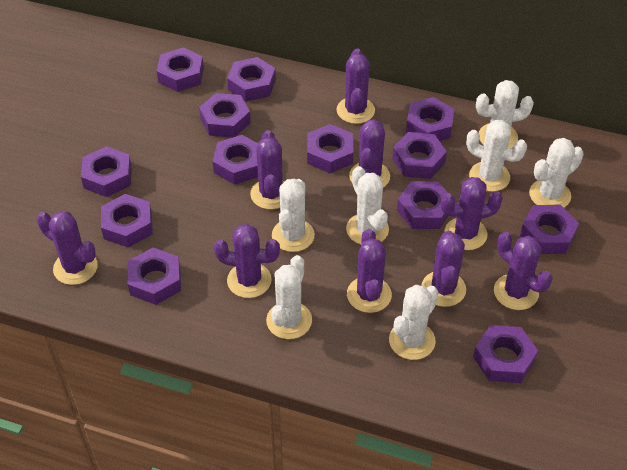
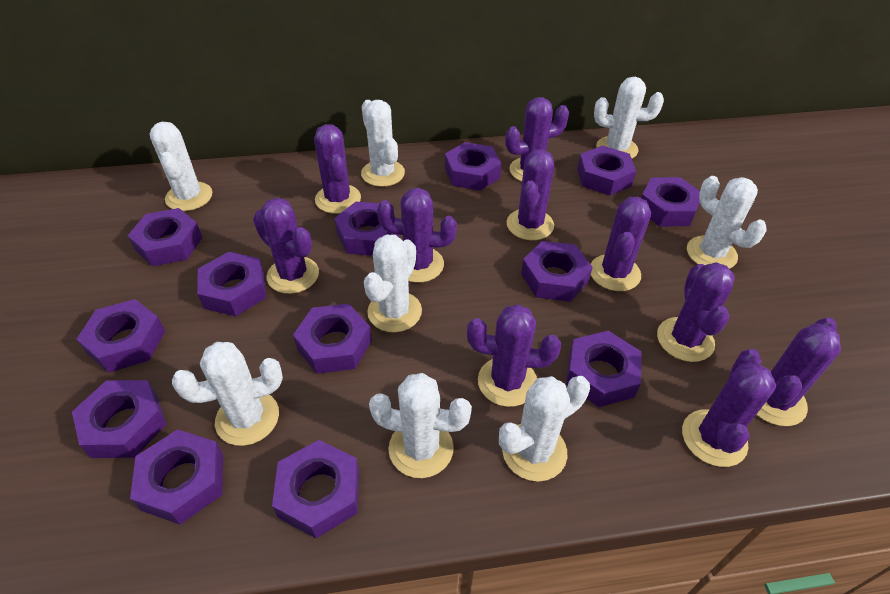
purple cactus: [37,211,97,285] [214,224,280,298] [250,130,285,209] [336,49,375,124] [347,229,392,313] [349,119,390,188] [421,231,466,307] [441,177,503,250] [494,232,552,310] = 9 -> [253,198,319,294] [314,124,361,214] [377,188,457,283] [467,304,561,407] [505,97,569,182] [507,150,554,240] [591,197,651,291] [657,262,735,362] [682,349,776,467] [756,318,841,426] = 10
white cactus: [266,255,312,339] [272,179,315,252] [346,166,389,245] [389,285,439,360] [466,120,527,192] [476,80,534,148] [529,138,584,207] = 7 -> [150,122,212,211] [172,342,283,446] [361,100,405,187] [364,234,422,333] [369,373,472,478] [499,376,590,482] [594,77,664,158] [687,176,766,269] = 8

